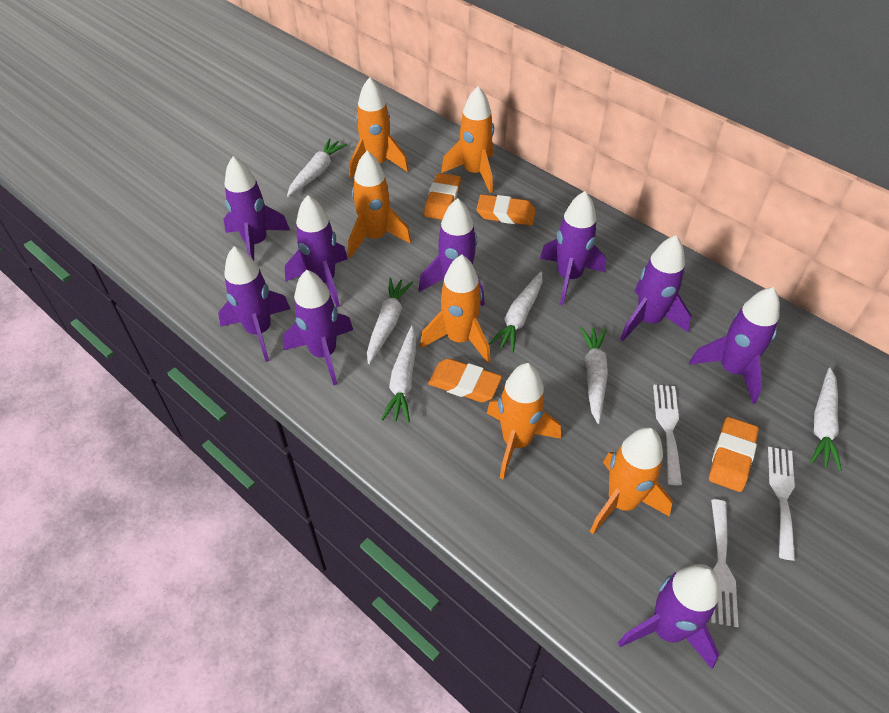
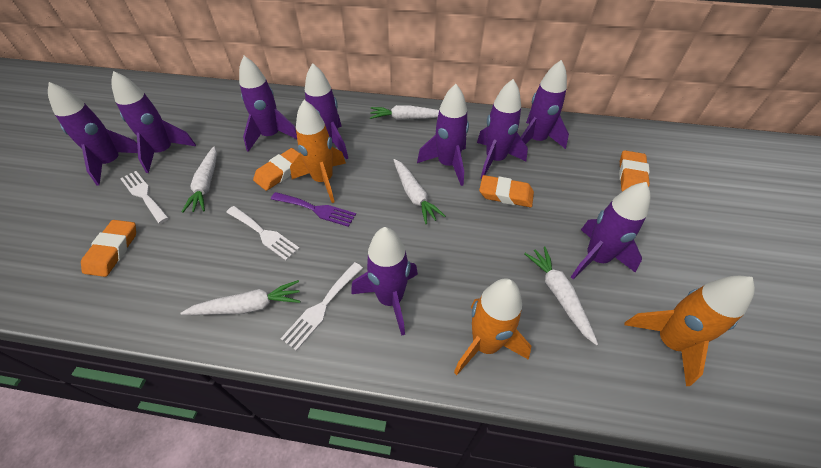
orange rocket: [348,151,411,258] [349,77,409,179] [420,255,490,363] [441,86,494,193] [487,363,561,479] [590,427,673,534] = 6 -> [290,100,346,203] [454,278,531,375] [624,276,755,386] = 3
purple fork: none = 0 -> [271,192,356,227] = 1
white carrot: [287,138,347,197] [367,278,413,364] [381,326,417,423] [489,272,543,353] [580,326,608,424] [810,368,842,471] = 6 -> [181,280,300,315] [182,147,217,213] [370,105,439,120] [393,159,445,224] [524,246,598,346] = 5

